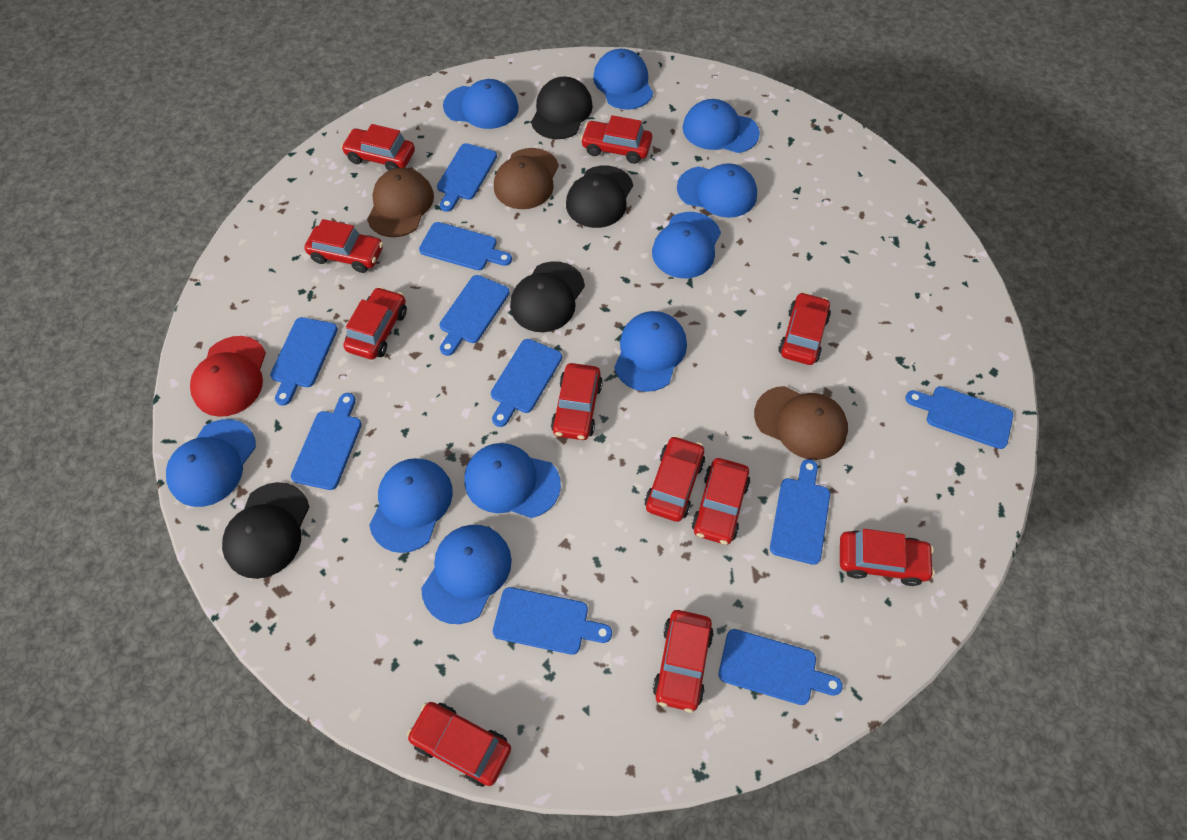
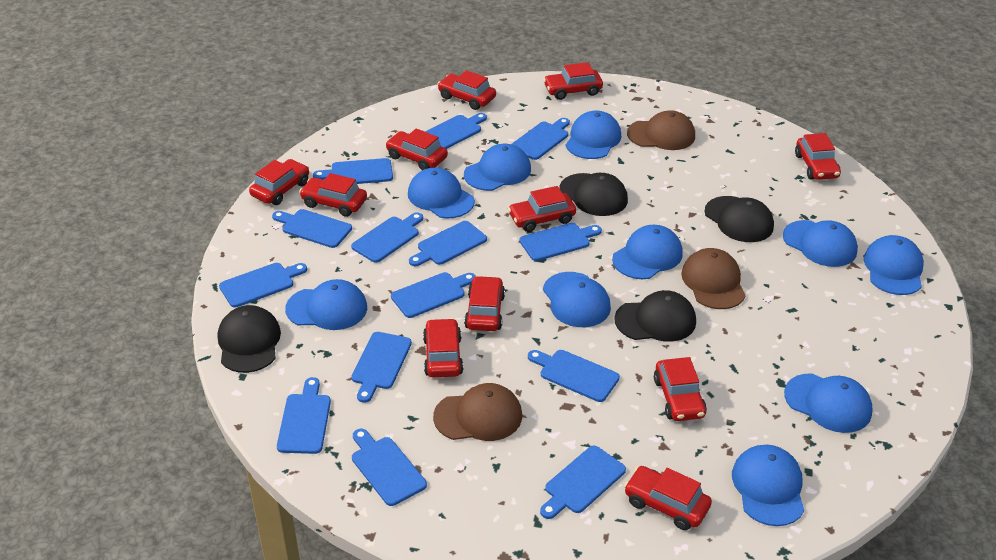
blue cutting board: [270,317,338,405] [291,393,362,490] [419,222,512,270] [437,143,497,212] [440,275,510,356] [491,339,562,427] [493,587,612,655] [719,629,843,705] [770,459,830,565] [905,386,1013,449] = 10 -> [219,263,307,307] [272,209,352,248] [277,377,331,454] [313,158,393,184] [351,212,423,263] [351,332,412,403] [352,429,427,506] [391,272,476,318] [409,221,487,266] [425,113,487,149] [512,118,570,160] [520,223,602,261] [528,350,620,402] [540,446,626,519] = 14
red cap: [190,336,266,417] = 1 -> none = 0

